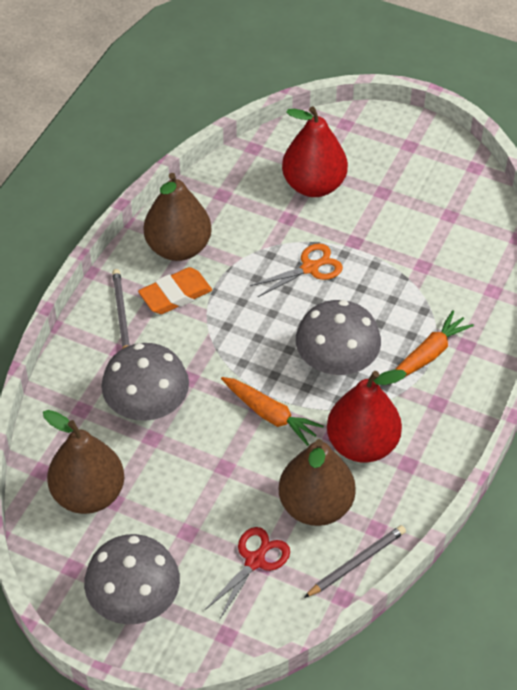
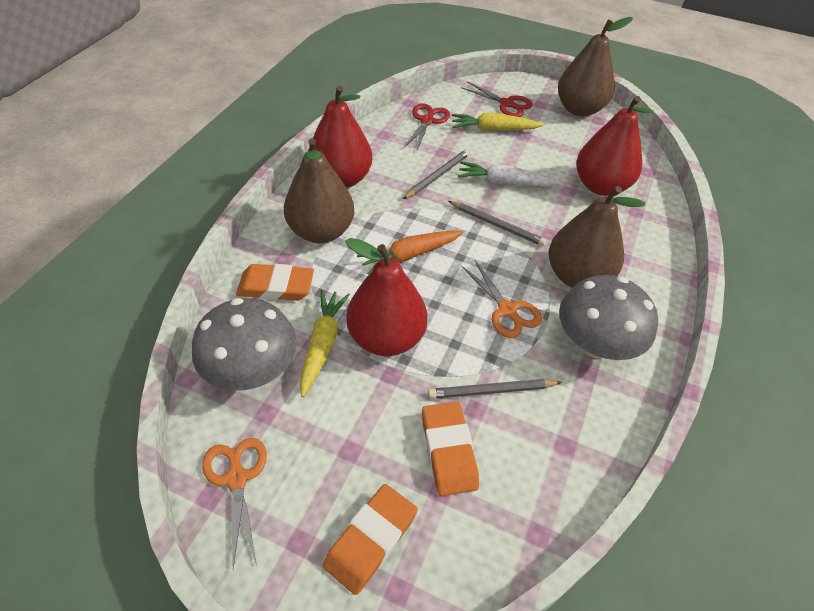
grey mushroom: [84,534,180,624] [101,343,189,421] [296,300,381,375] = 3 -> [192,298,297,391] [559,275,658,360] = 2
grey pencil: [112,269,130,349] [304,525,406,598] = 2 -> [403,149,470,199] [428,379,562,399] [448,201,547,246] = 3
orange carrot: [221,377,324,446] [395,310,474,377] = 2 -> [357,230,464,275] = 1
orange eraser: [138,267,212,314] = 1 -> [236,264,314,301] [323,484,417,595] [422,402,479,496] = 3
orange scissors: [250,243,343,297] = 1 -> [202,438,267,568] [461,260,542,338] = 2
red pear: [282,106,348,197] [327,370,407,463] = 2 -> [309,85,372,188] [346,238,427,356] [577,96,654,196] = 3
red scissors: [205,527,290,620] = 1 -> [404,104,450,152] [461,81,533,117] = 2
white carrot: none = 0 -> [458,161,559,186] = 1
yellow carrot: none = 0 -> [300,290,350,397] [452,113,544,131] = 2

